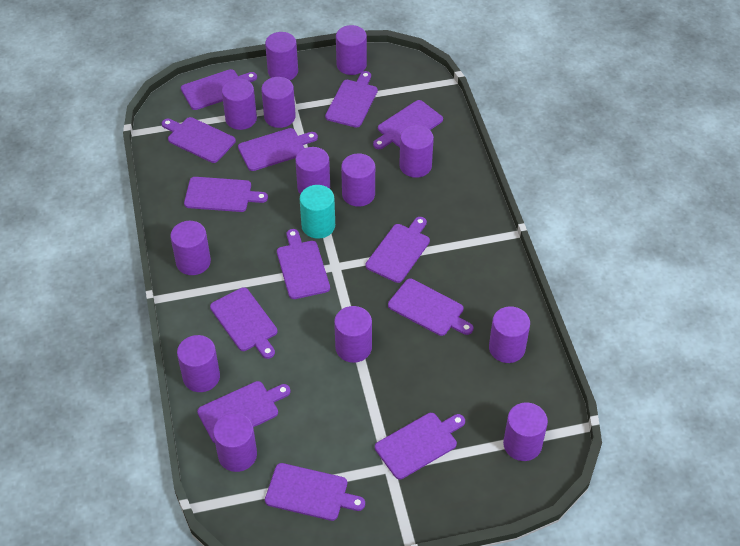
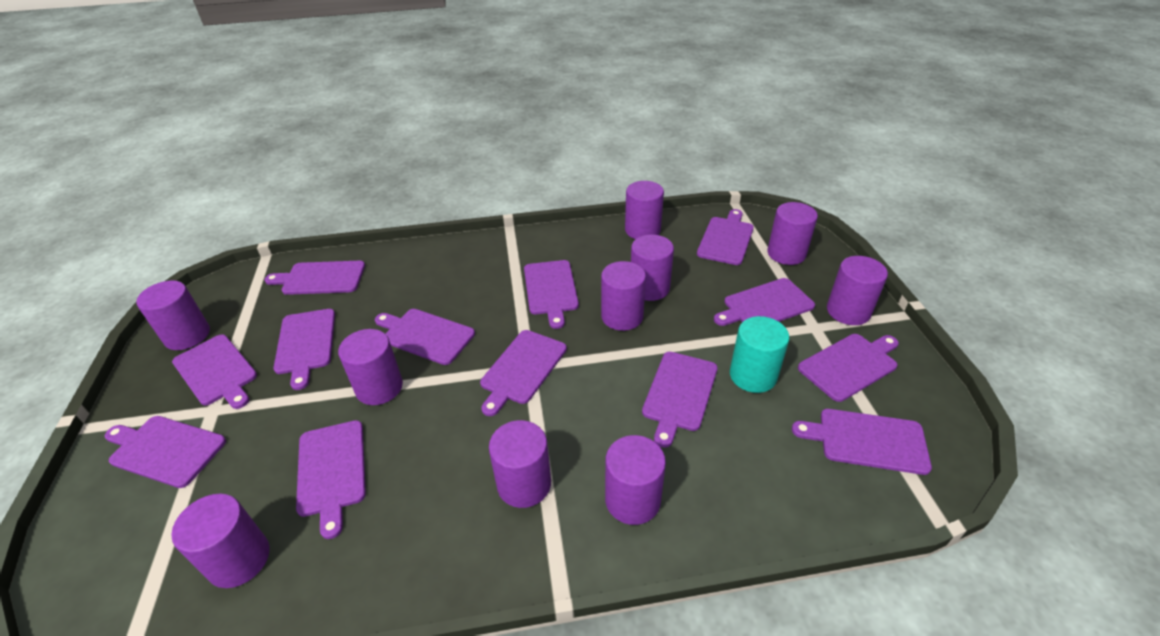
purple cylinder: [170,221,211,275] [177,335,220,392] [213,413,257,472] [222,79,257,130] [261,77,296,128] [265,32,298,80] [295,147,330,195] [334,306,372,363] [336,25,367,75] [341,153,375,207] [399,125,434,178] [489,306,530,363] [503,402,548,461] = 13 -> [136,281,210,350] [171,493,270,588] [338,329,403,405] [489,420,551,508] [601,261,646,331] [605,435,666,525] [625,181,664,239] [631,235,674,301] [767,202,818,265] [827,256,888,325] = 10

